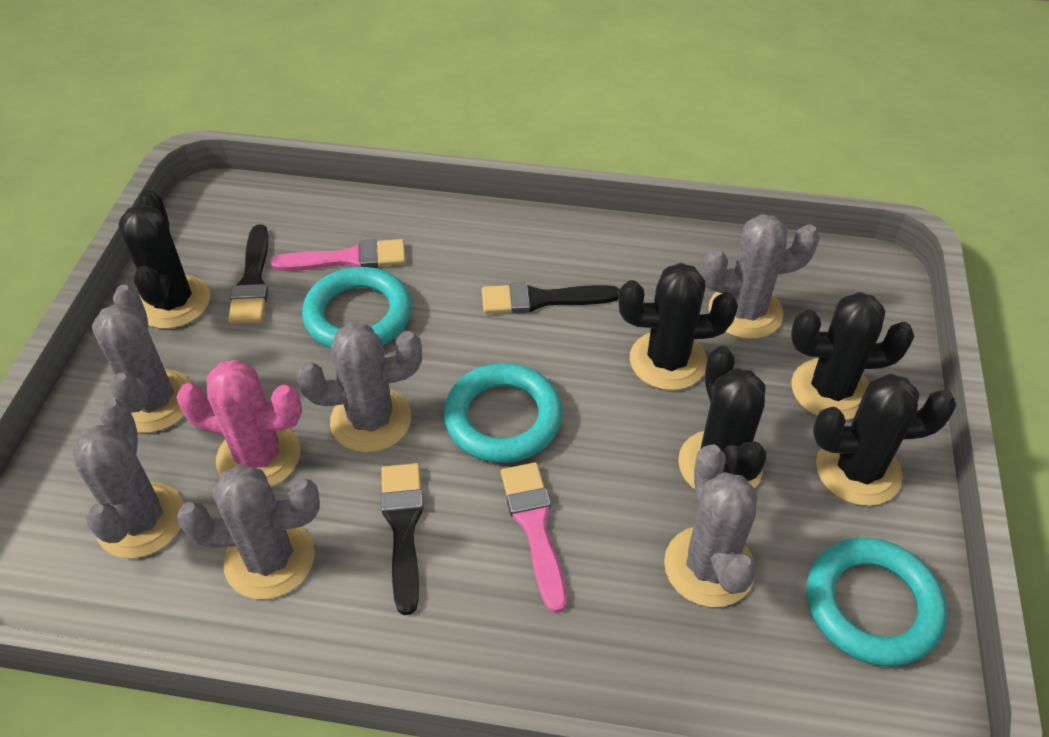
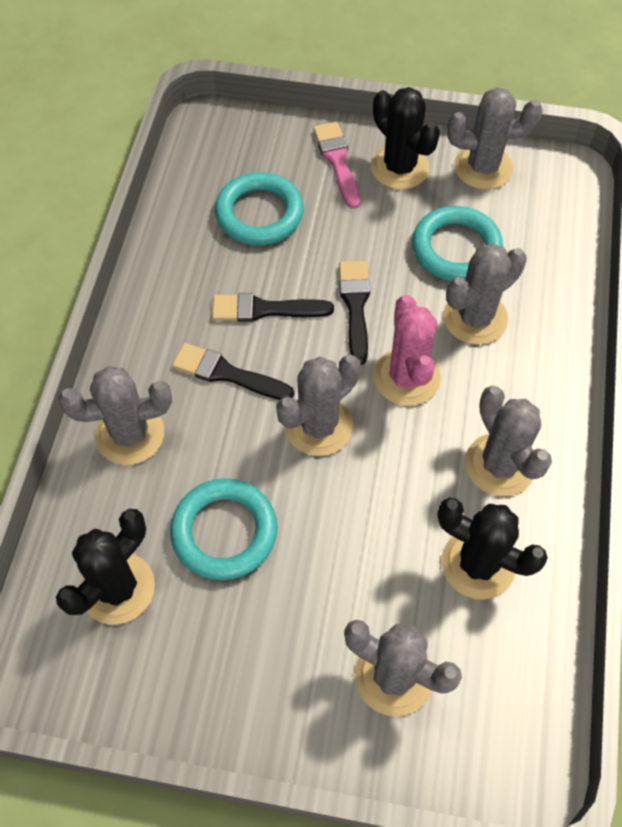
black cactus: [118,190,210,329] [619,263,738,390] [678,346,766,489] [791,292,915,420] [813,374,957,506] = 5 -> [56,509,155,625] [371,87,440,189] [438,498,548,600] = 3
pink brush: [270,239,406,271] [501,462,567,613] = 2 -> [313,122,361,209] = 1

